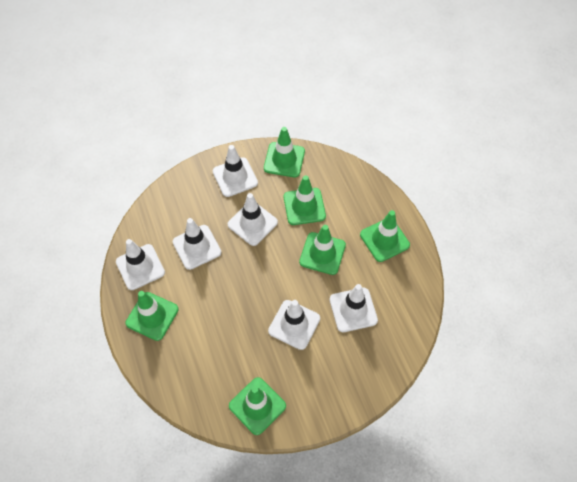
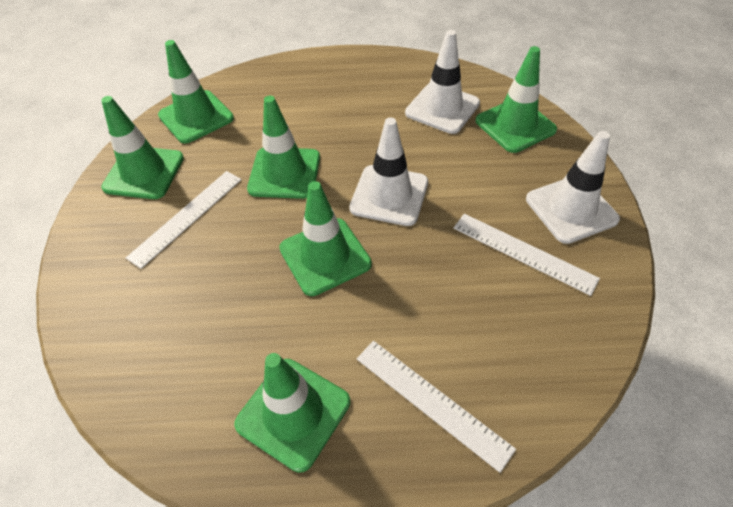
white ruler: none = 0 -> [126,171,242,269] [357,341,516,473] [453,214,600,296] = 3
white traffic cone: [116,239,165,290] [173,218,221,270] [213,145,258,197] [228,193,278,246] [268,300,320,350] [330,284,378,332] = 6 -> [349,118,428,226] [405,30,480,134] [526,131,620,244] = 3

